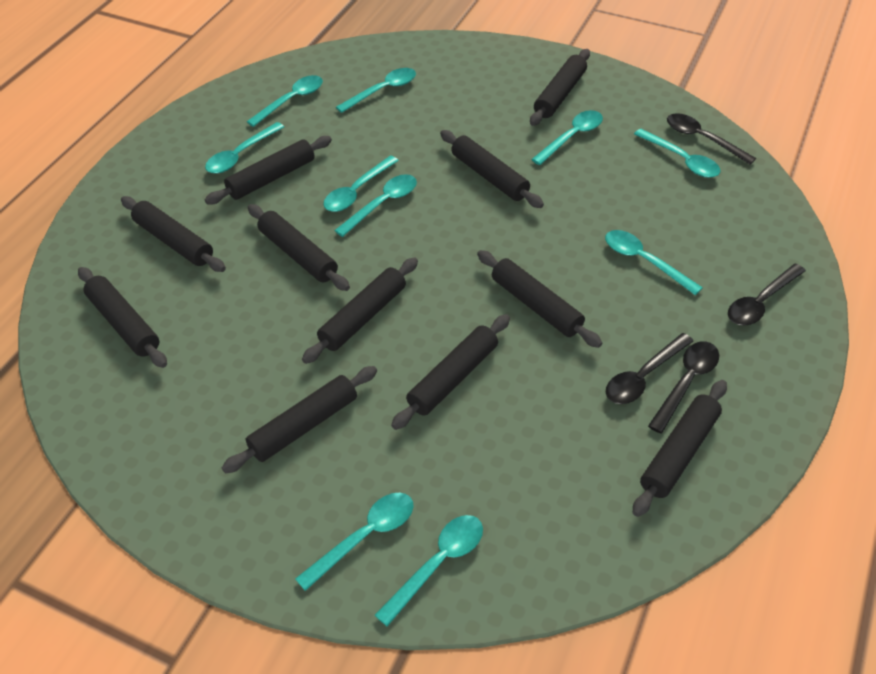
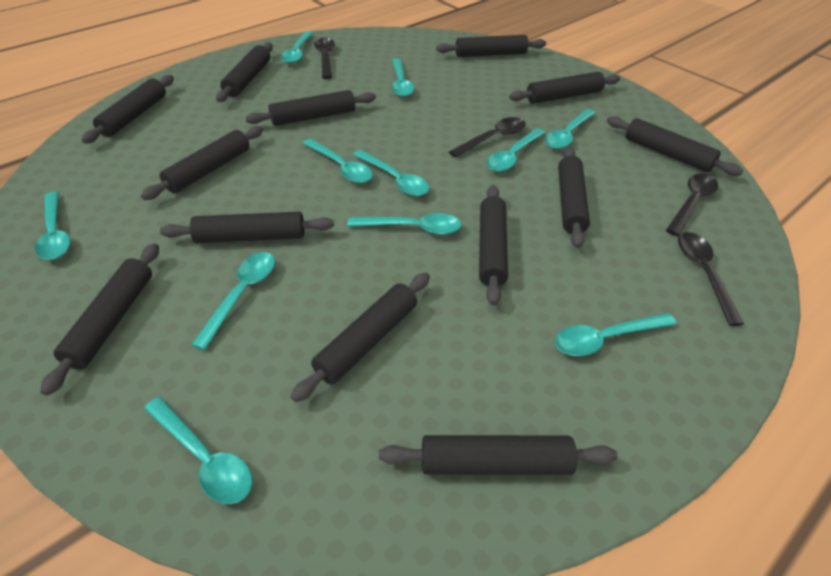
black rolling pin: [78,267,167,368] [121,196,226,272] [205,136,332,205] [222,366,377,474] [248,204,350,291] [302,257,418,364] [391,314,510,430] [440,130,544,208] [477,250,602,348] [530,49,590,126] [633,380,727,517] = 11 -> [40,243,159,396] [82,75,174,144] [141,126,263,200] [160,212,334,243] [216,42,273,102] [245,90,376,126] [291,273,430,402] [379,435,618,475] [436,35,546,57] [479,185,508,306] [509,72,620,104] [558,147,590,248] [607,116,743,176] = 13
turquoise spoon: [205,122,284,174] [247,75,323,127] [295,493,414,591] [323,155,399,212] [334,174,417,237] [336,68,416,113] [375,515,483,626] [531,110,603,165] [605,230,703,295] [634,129,720,178] = 10 -> [35,192,71,260] [144,397,252,504] [191,252,275,350] [280,31,313,64] [302,138,373,183] [347,213,461,235] [353,150,429,196] [391,58,414,97] [486,128,545,172] [545,109,595,149] [555,313,677,356] = 11

